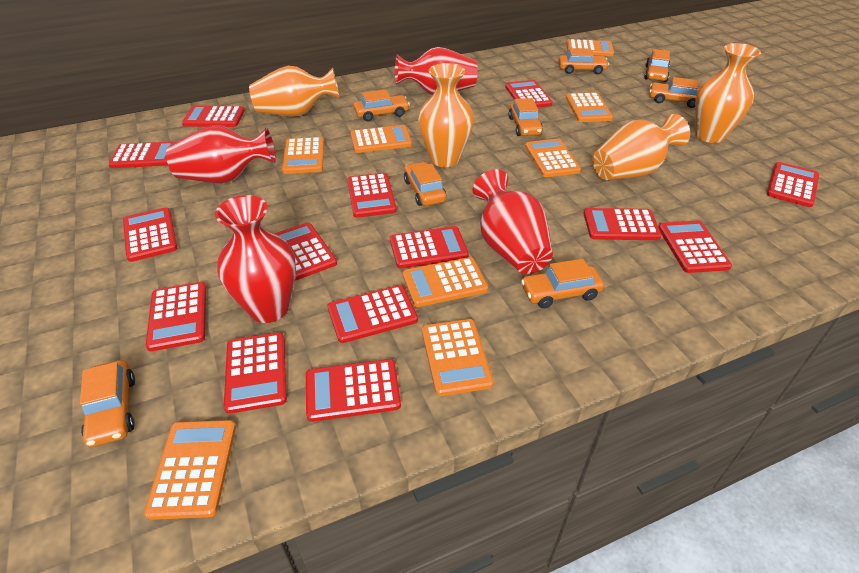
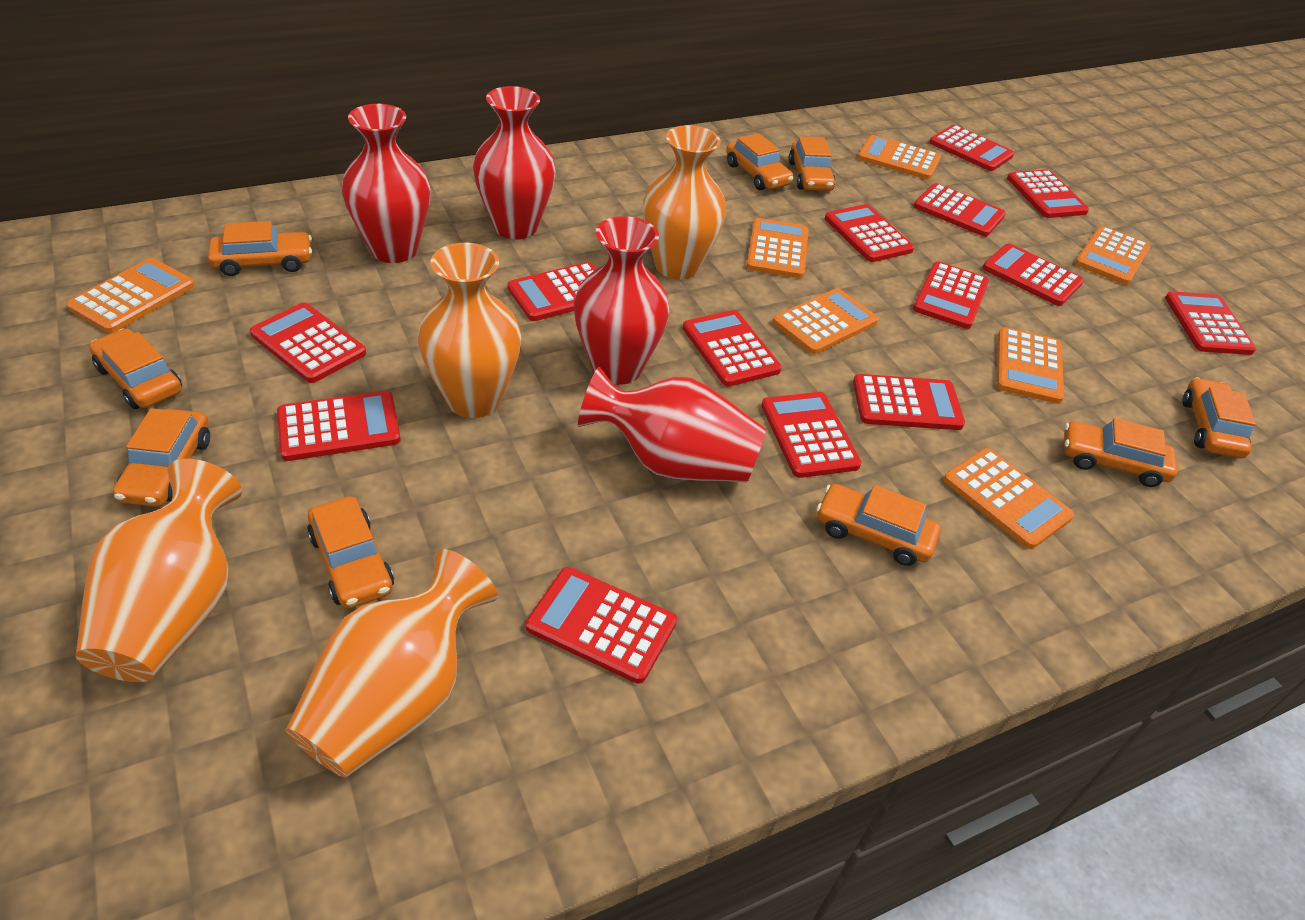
orange calculator: [144,420,236,520] [282,137,324,174] [351,125,412,153] [403,257,488,307] [422,319,494,396] [525,139,581,177] [566,39,614,56] [566,92,613,122] = 8 -> [66,258,195,333] [747,218,809,278] [773,288,879,354] [858,135,941,180] [943,448,1074,549] [997,327,1064,404] [1075,226,1151,285] = 7
orange car: [80,360,135,447] [353,89,410,121] [404,162,447,206] [508,98,543,136] [521,259,604,308] [558,48,609,74] [644,49,670,82] [649,77,699,108] = 8 -> [89,329,182,409] [113,408,210,507] [208,221,312,276] [307,496,394,609] [726,133,794,190] [789,136,835,191] [817,484,941,566] [1064,418,1178,487] [1182,377,1256,458] = 9

